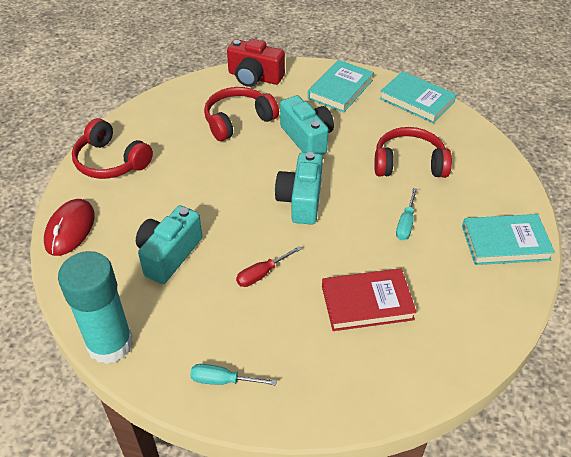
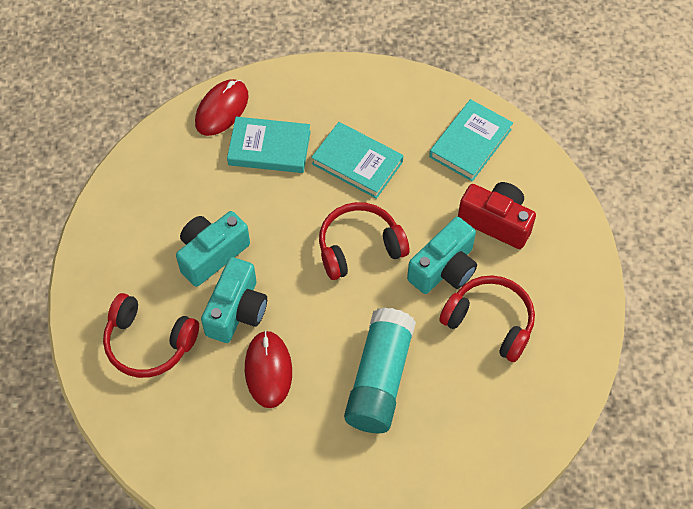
red book: [322,269,417,331] = 1 -> none = 0
red mouse: [44,199,95,256] = 1 -> [195,79,249,136] [245,331,292,408] = 2
red screwdriver: [236,246,301,287] = 1 -> none = 0
turquoise screwdriver: [190,364,277,385] [396,188,418,240] = 2 -> none = 0

